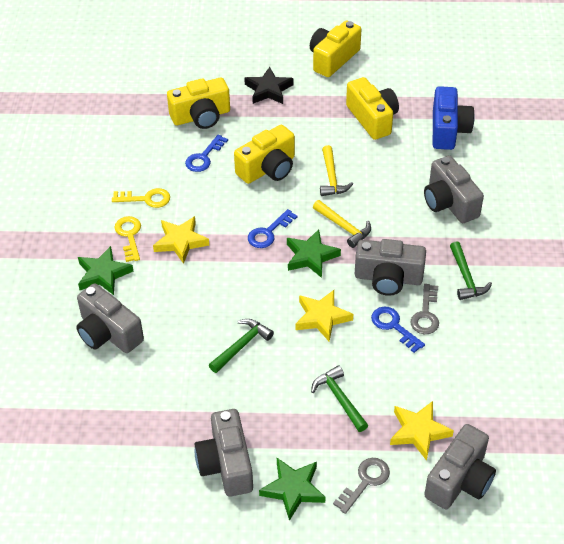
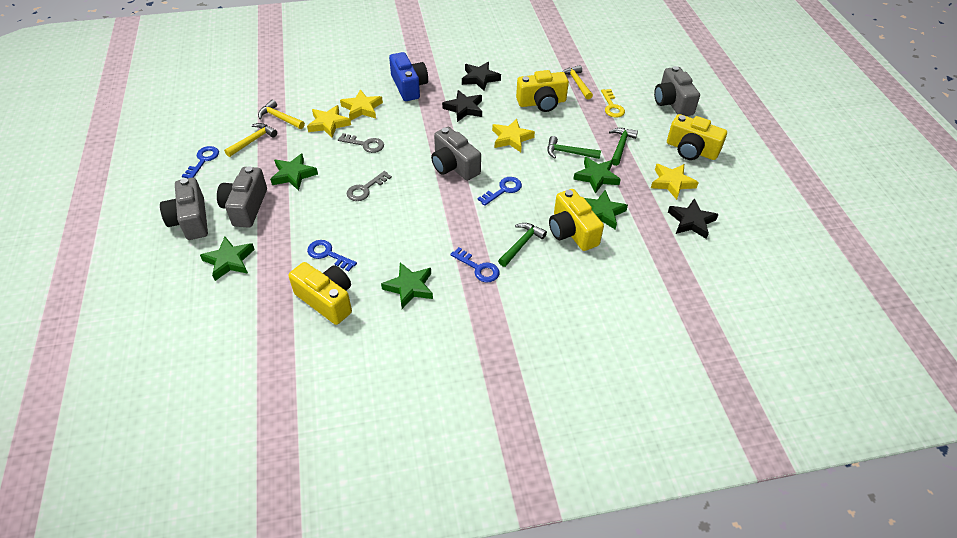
black star: [244,67,293,104] = 1 -> [442,90,482,122] [462,62,501,91] [668,198,719,239] = 3
blue key: [185,135,228,172] [248,209,297,248] [371,307,425,353] = 3 -> [182,146,219,178] [307,240,357,272] [450,247,500,282] [477,177,522,206] = 4
green star: [78,246,134,295] [259,458,325,521] [287,229,341,278] = 3 -> [200,237,255,281] [270,153,318,191] [381,262,433,309] [573,157,621,194] [584,190,628,230] = 5
grey camera: [76,283,144,353] [195,409,253,497] [355,239,426,296] [424,155,484,223] [424,424,496,509] = 5 -> [160,178,208,240] [217,166,267,228] [431,127,481,181] [654,66,700,116] = 4
yellow hammer: [313,200,371,248] [320,145,353,196] = 2 -> [224,123,277,157] [258,100,305,129] [562,65,593,100] = 3
yellow key: [112,188,170,208] [114,216,141,262] = 2 -> [601,89,625,118] = 1
yellow star: [153,216,209,264] [296,290,353,341] [390,401,454,461] = 3 -> [307,105,351,138] [340,89,383,120] [492,119,535,152] [651,164,699,200] = 4

